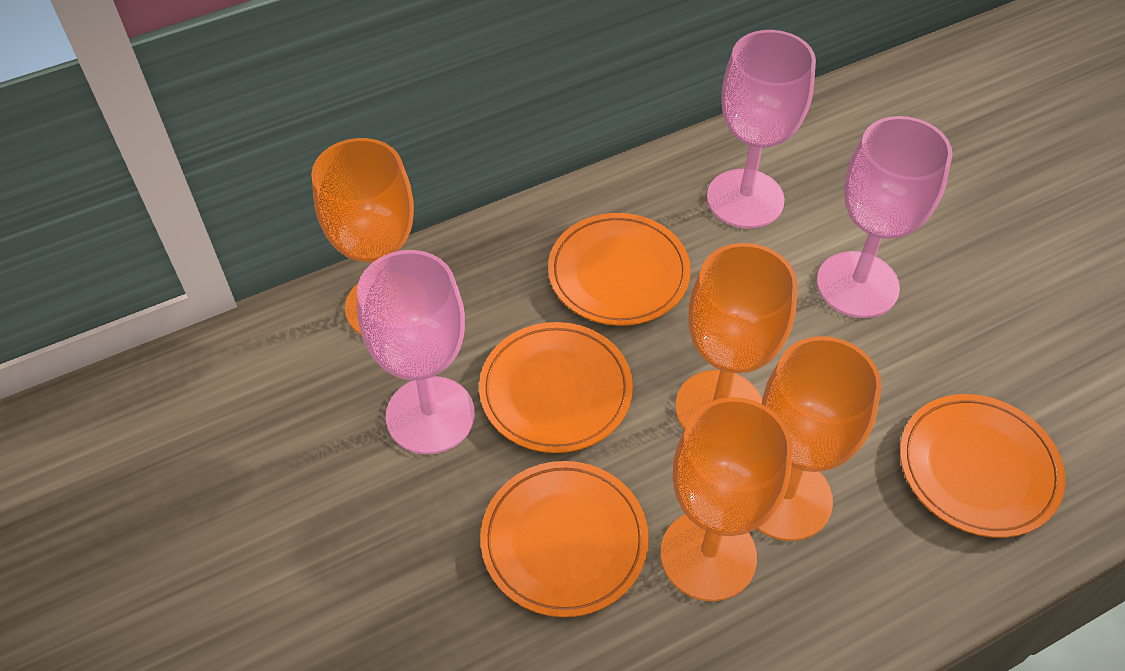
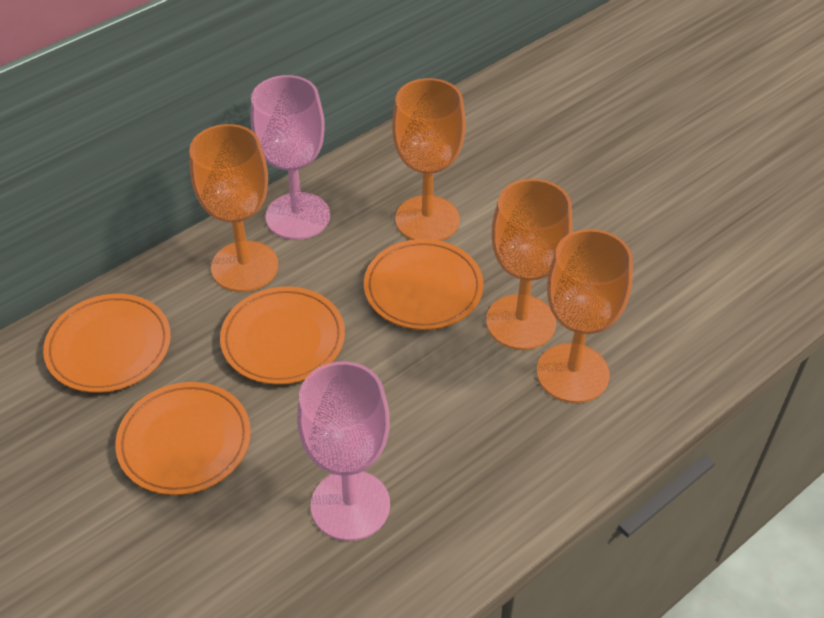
pink goblet: [357,250,475,454] [707,30,816,228] [817,116,952,318] = 3 -> [251,75,330,240] [297,361,390,541] = 2

